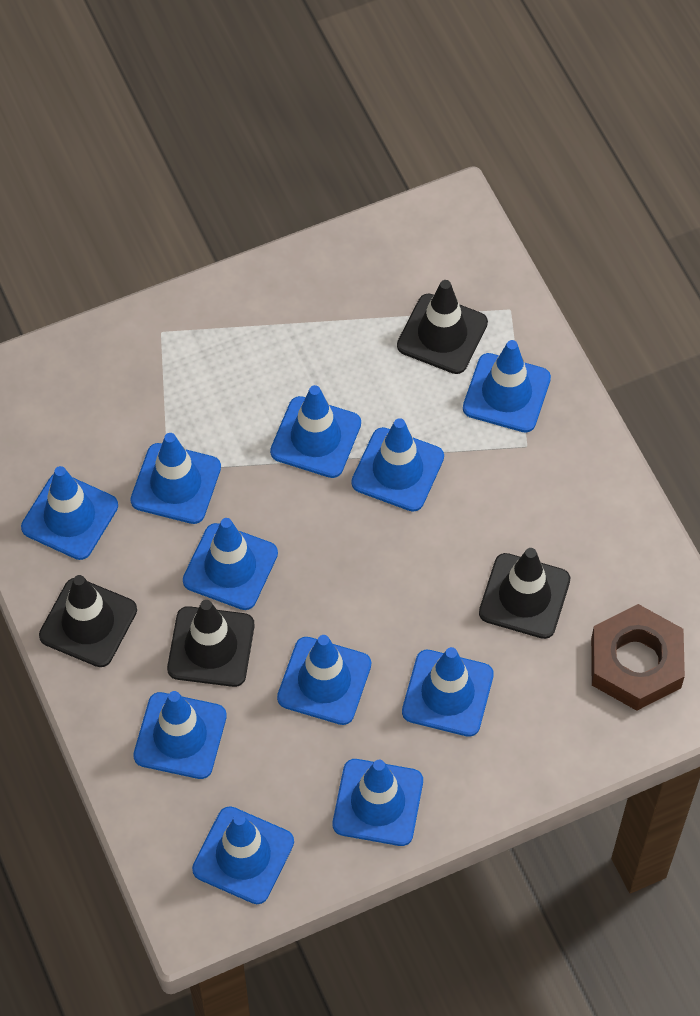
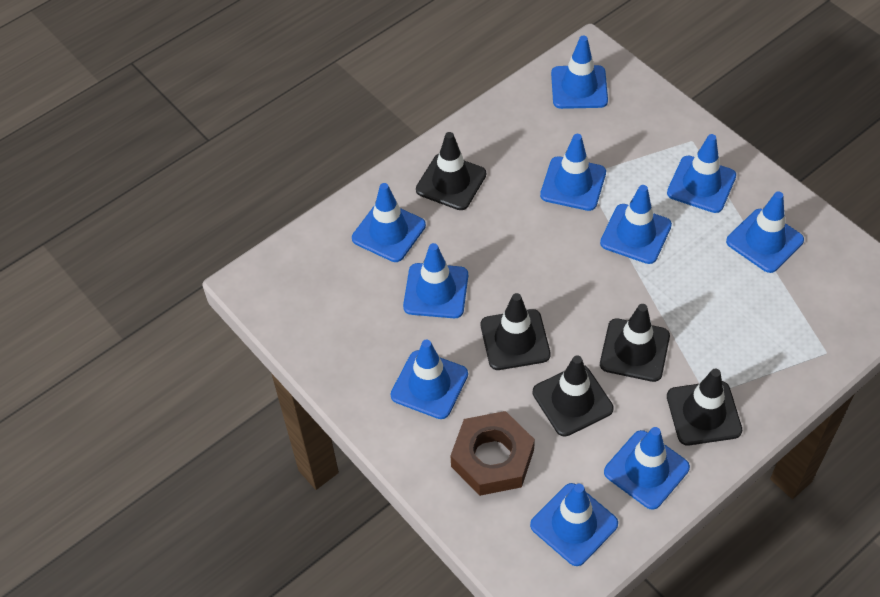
black traffic cone: [39,575,137,667] [167,600,255,687] [397,280,488,374] [479,548,570,639] = 4 -> [416,132,486,210] [481,293,551,370] [532,356,614,437] [600,304,670,382] [667,369,742,445] = 5
blue traffic cone: [21,466,118,560] [131,433,221,524] [133,691,227,779] [183,518,278,610] [192,806,294,904] [270,385,361,478] [277,635,371,725] [333,759,423,846] [351,418,444,512] [402,647,494,737] [463,340,551,432] = 11 -> [352,183,426,262] [391,340,468,419] [403,243,468,318] [530,483,618,566] [540,134,606,211] [551,36,608,109] [600,185,672,264] [604,427,690,510] [667,134,736,213] [726,191,804,273] = 10

